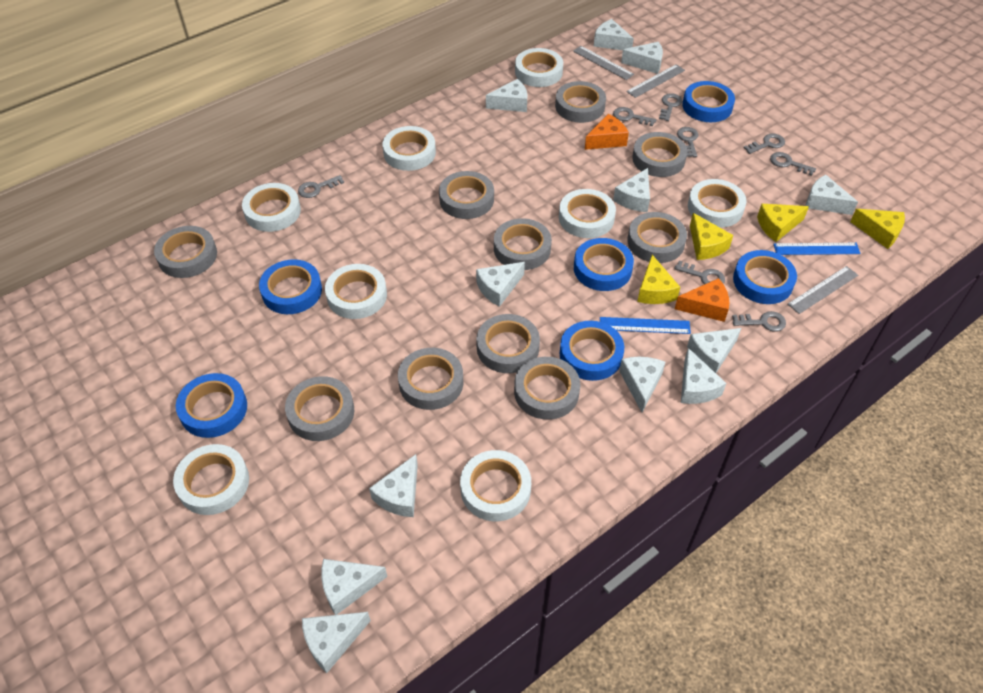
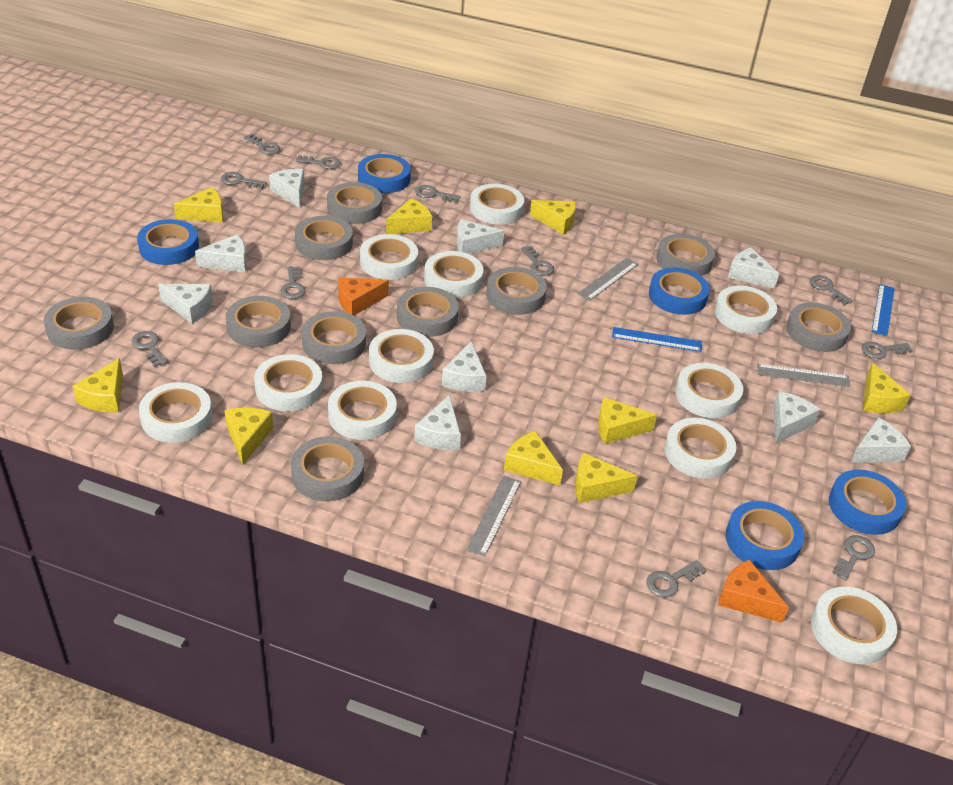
blue tape: [176,373,247,438] [259,259,322,314] [560,321,624,381] [574,238,634,291] [682,81,735,122] [733,250,797,304] = 6 -> [137,219,199,265] [358,154,411,193] [649,268,710,315] [725,501,804,570] [829,470,906,535] = 5
grey key: [298,175,344,198] [613,107,656,126] [659,93,682,121] [674,260,725,284] [677,127,698,157] [732,311,786,332] [743,133,785,154] [770,152,816,176] = 8 -> [132,331,167,367] [221,172,267,189] [243,134,280,154] [280,266,306,299] [296,155,341,169] [415,185,461,203] [521,246,554,276] [646,560,706,597] [810,275,853,305] [832,535,875,580] [861,342,913,359] = 11
white cheese: [302,612,371,673] [321,559,387,615] [369,454,418,517] [476,262,525,307] [486,79,528,112] [594,19,634,50] [613,168,650,212] [619,357,665,412] [621,42,663,74] [681,348,726,404] [687,328,741,373] [806,175,858,215] = 12 -> [158,284,213,324] [195,234,247,272] [269,169,305,208] [414,395,461,450] [442,341,487,392] [457,219,504,254] [728,248,779,289] [773,391,820,443] [850,417,911,463] = 9
white tape: [173,444,249,515] [242,183,301,232] [325,264,387,319] [383,126,436,171] [460,450,531,521] [515,48,563,87] [559,189,616,238] [688,179,747,228] = 8 -> [139,382,212,443] [254,354,323,411] [328,381,397,440] [360,234,418,280] [369,329,434,383] [424,251,483,298] [470,184,524,225] [664,418,736,479] [675,363,743,418] [715,286,777,334] [811,587,897,664] = 11
yellow cheese: [637,255,680,304] [690,213,733,260] [757,204,809,242] [850,209,905,249] = 4 -> [73,358,123,413] [174,187,223,222] [225,408,273,465] [386,198,432,234] [504,431,563,485] [530,200,576,235] [575,453,637,503] [598,397,657,444] [863,363,911,413] = 9

